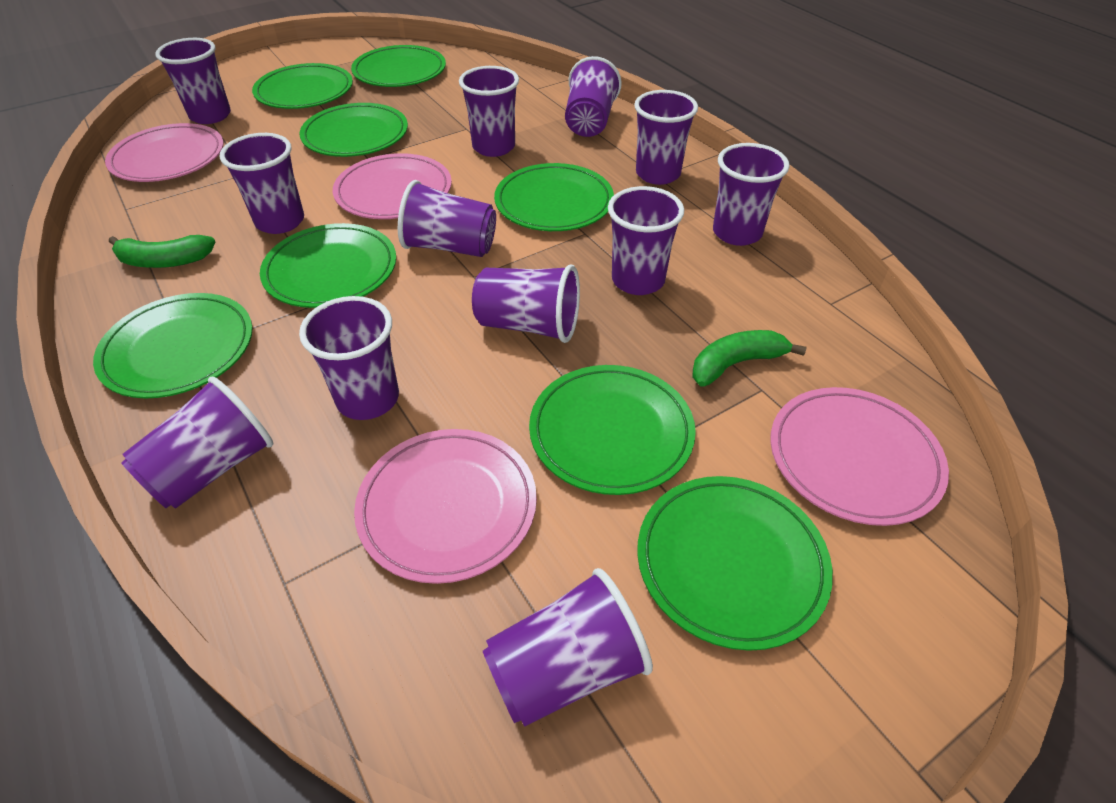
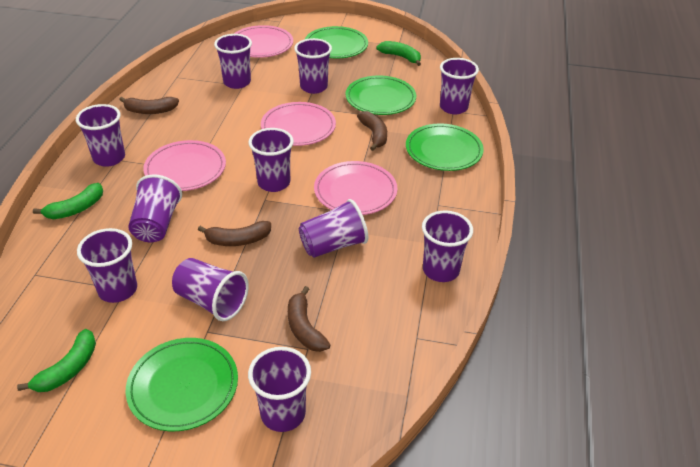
brown banana: none = 0 -> [119,97,179,114] [198,221,271,246] [288,286,331,352] [357,111,387,151] = 4
green banana: [109,235,215,268] [692,330,807,387] = 2 -> [17,329,96,392] [33,183,103,219] [376,41,421,66] = 3
green plate: [93,293,253,398] [252,63,353,109] [260,223,396,308] [300,103,408,157] [351,45,446,87] [494,163,614,231] [529,365,696,495] [637,476,833,651] = 8 -> [126,338,238,431] [305,26,368,58] [346,76,416,115] [406,123,484,171] = 4
purple cup: [121,377,273,509] [155,38,231,124] [220,133,304,234] [299,296,399,420] [398,180,496,257] [459,66,519,157] [472,264,580,343] [483,568,653,727] [565,56,622,137] [608,186,684,295] [634,90,698,185] [713,143,789,246] = 12 -> [76,104,125,167] [77,228,137,303] [128,174,182,242] [172,258,249,321] [214,34,252,89] [248,128,294,192] [248,347,311,432] [294,38,332,94] [299,199,368,258] [422,210,473,282] [440,58,479,114] = 11

